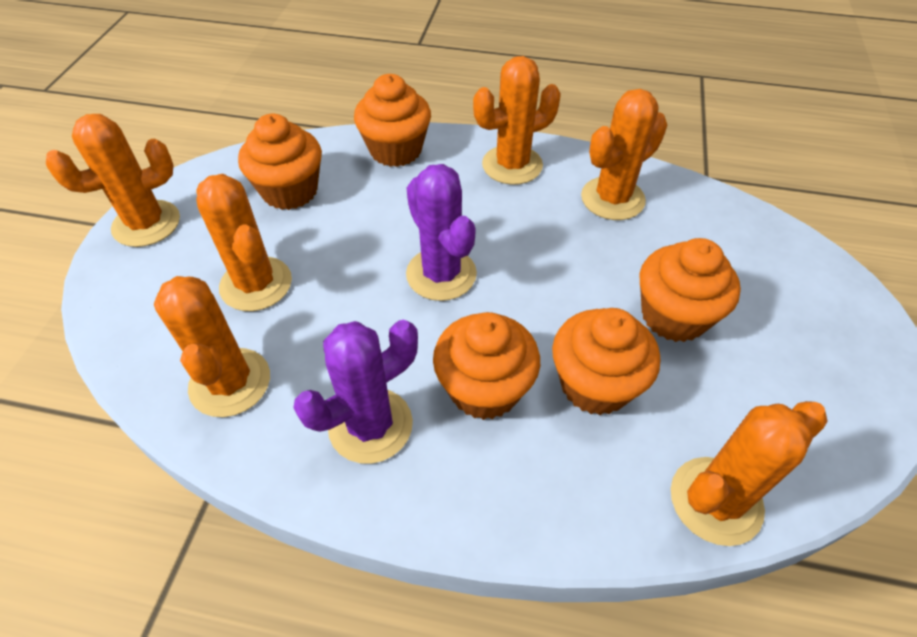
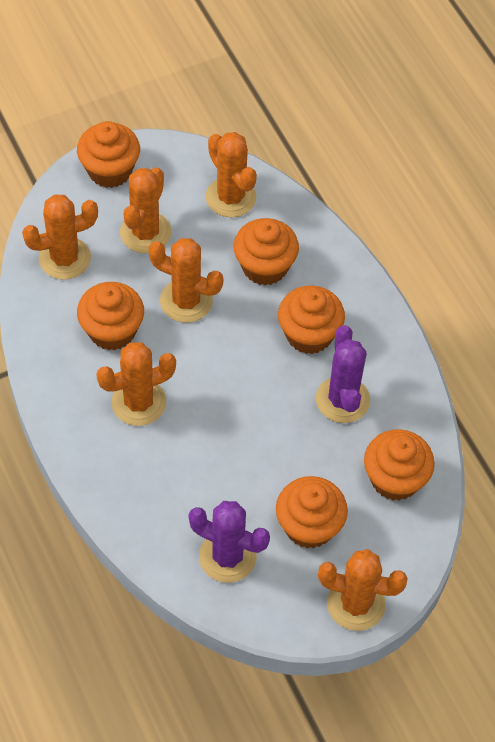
orange cupcake: [238,114,322,210] [354,74,431,167] [433,312,540,420] [552,308,660,415] [640,238,741,342] = 5 -> [77,121,140,188] [77,282,144,351] [233,218,299,286] [276,476,348,549] [278,286,345,354] [364,429,435,501] = 6

